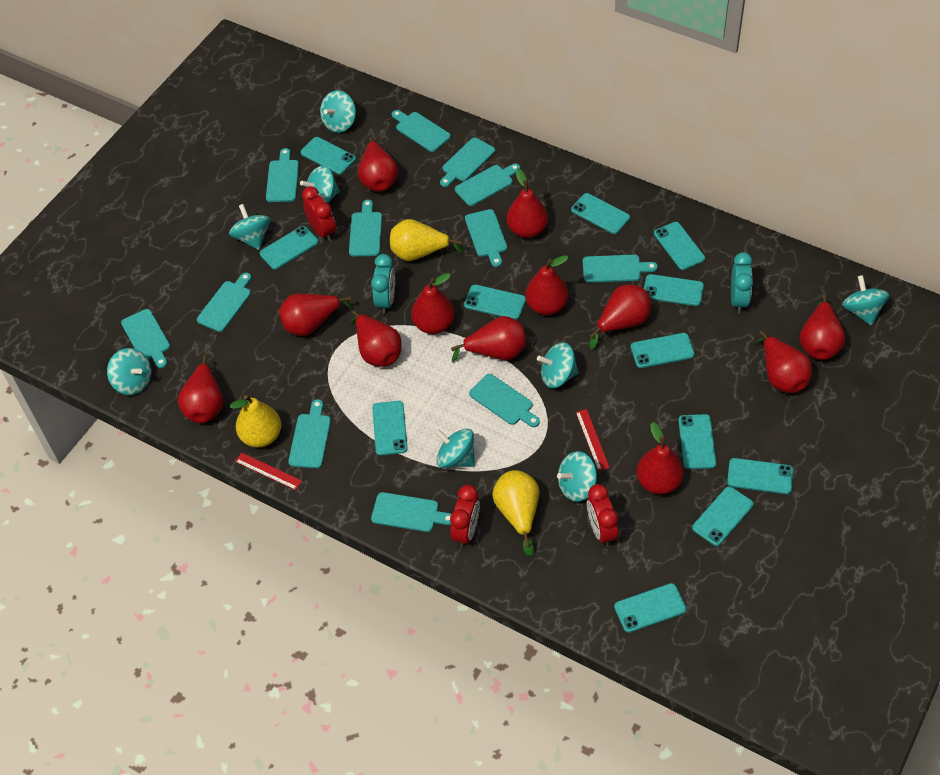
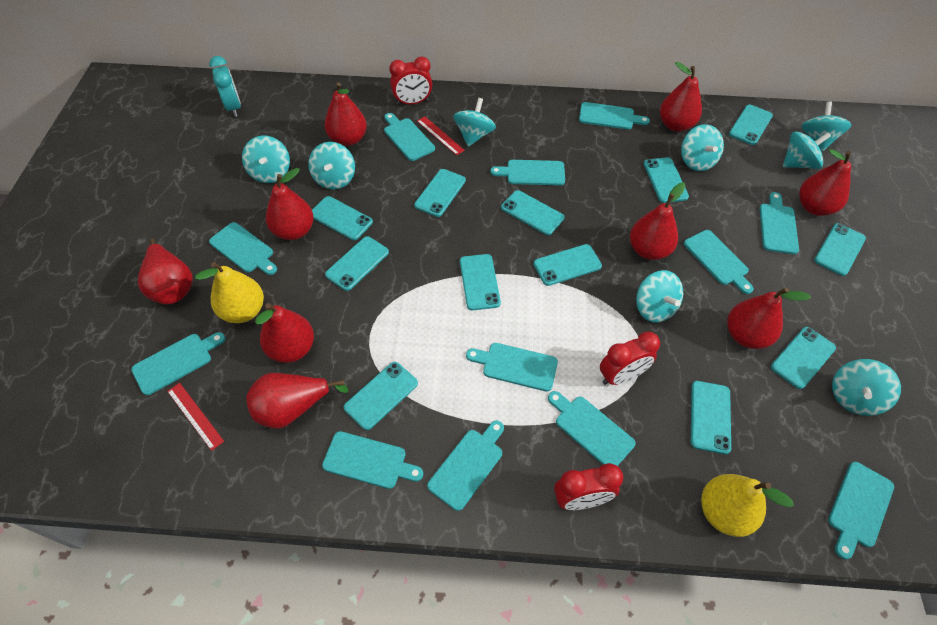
red pear: [178,356,223,423] [279,294,353,336] [351,310,402,367] [358,137,398,192] [411,273,455,334] [451,316,526,362] [507,168,548,238] [525,255,568,315] [590,284,651,350] [636,422,684,494] [755,331,812,393] [799,295,845,360] = 12 -> [138,239,193,304] [247,373,349,429] [255,303,314,363] [266,168,314,240] [324,82,367,146] [630,183,685,260] [660,62,702,132] [727,287,811,349] [799,149,851,216] = 9
turquoise clock: [371,254,395,314] [731,252,753,313] = 2 -> [209,56,241,117] = 1
yellow pear: [230,395,281,448] [390,219,463,261] [492,470,540,557] = 3 -> [195,262,264,323] [701,474,794,537] = 2

